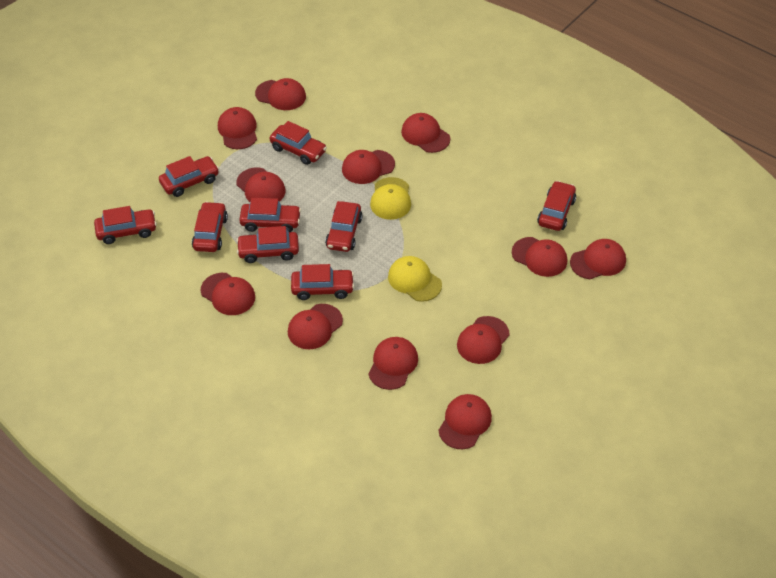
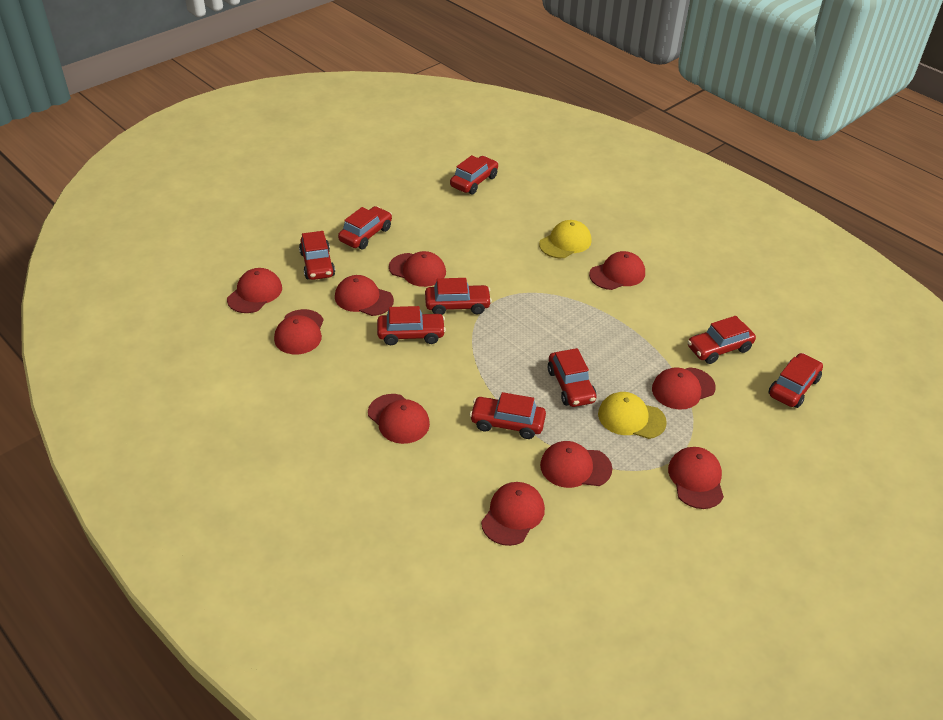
red cap: [200,273,255,315] [218,107,257,149] [236,168,285,202] [255,78,306,110] [288,304,343,349] [342,150,395,184] [368,337,418,390] [401,113,450,153] [438,394,492,449] [457,316,510,364] [512,237,567,277] [570,239,626,279] = 12 -> [227,268,282,313] [274,309,324,354] [335,275,394,316] [368,394,430,444] [389,251,446,287] [481,482,545,546] [540,441,612,488] [589,251,645,290] [652,367,716,409] [668,447,724,509] = 10

